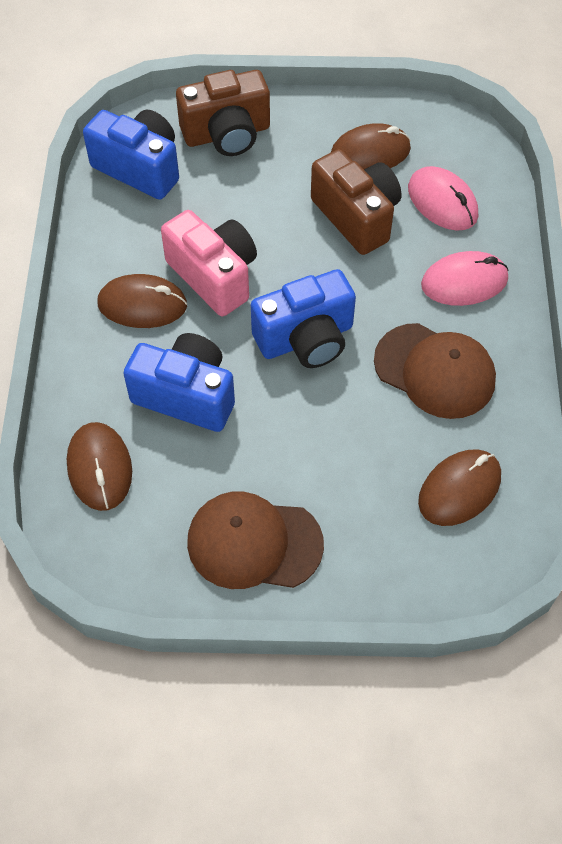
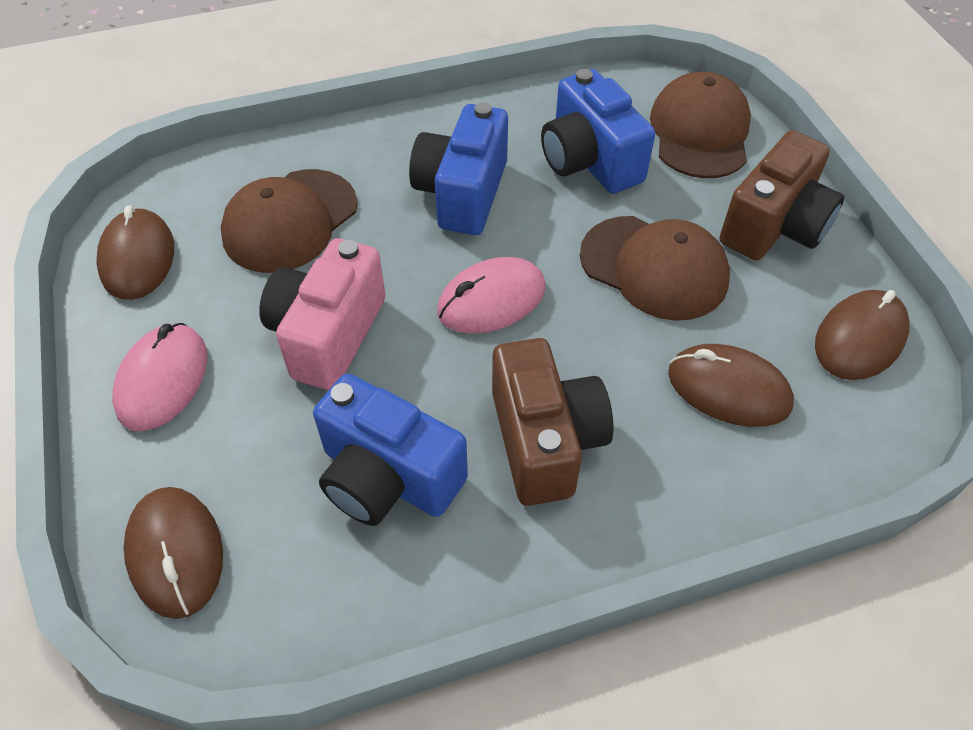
brown cap: [187,491,324,589] [374,323,496,419] = 2 -> [221,169,358,273] [580,216,730,321] [650,72,751,178] = 3

